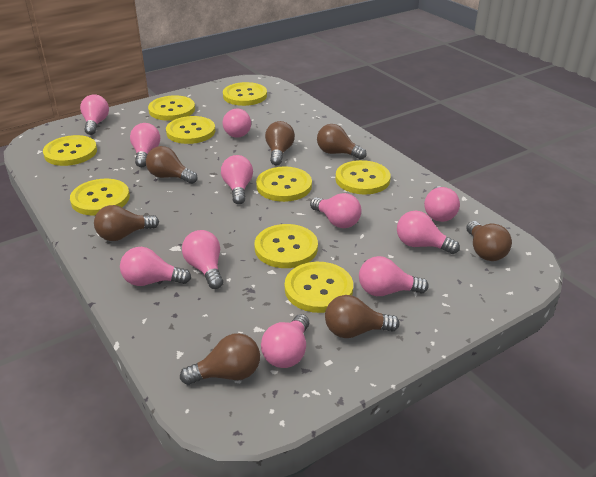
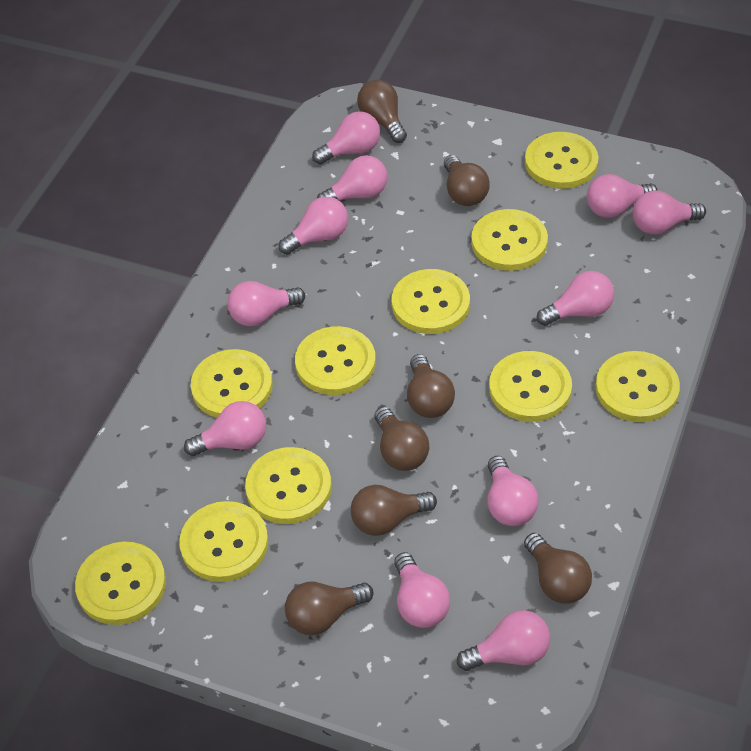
yellow button: [43,135,97,166] [70,179,130,216] [148,95,195,121] [166,116,215,144] [223,82,267,106] [254,224,318,268] [256,166,312,202] [285,262,353,313] [335,160,391,195] = 9 -> [75,542,166,625] [180,501,268,582] [191,349,273,418] [245,447,331,524] [295,326,376,395] [392,269,470,334] [471,209,548,271] [489,351,572,422] [525,132,598,189] [596,351,680,422] = 10

